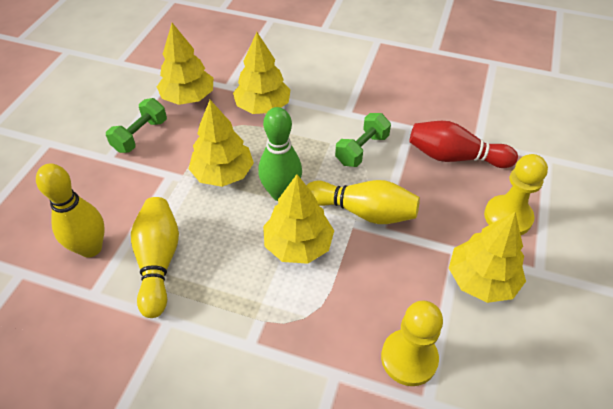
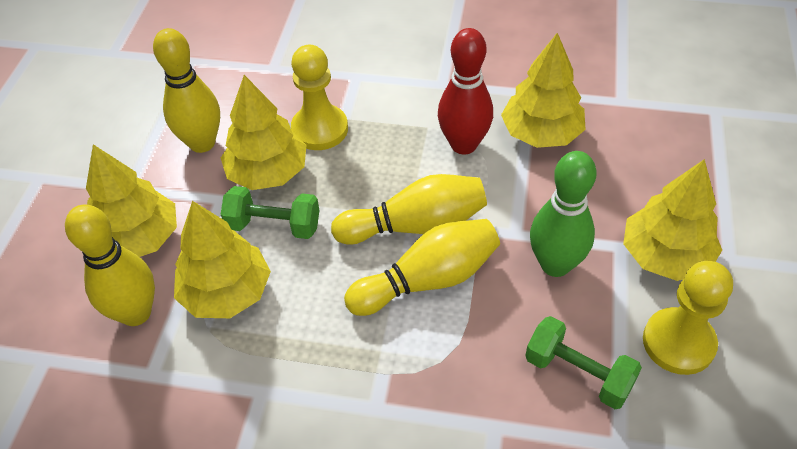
yellow bowling pin: [36,164,105,257] [131,197,179,318] [306,180,420,224] = 3 -> [65,204,155,326] [153,28,220,153] [331,174,487,245] [344,219,500,316] = 4

